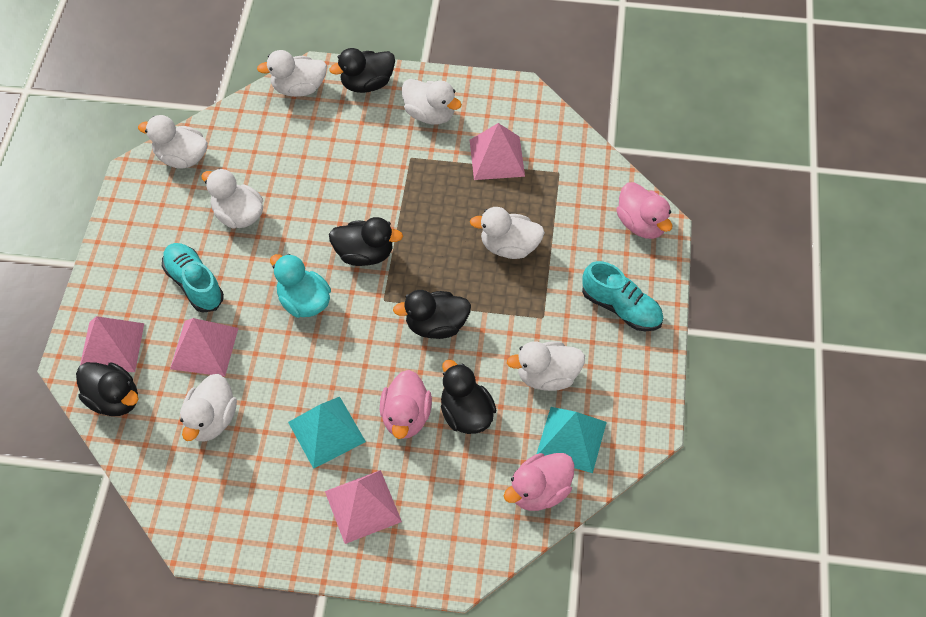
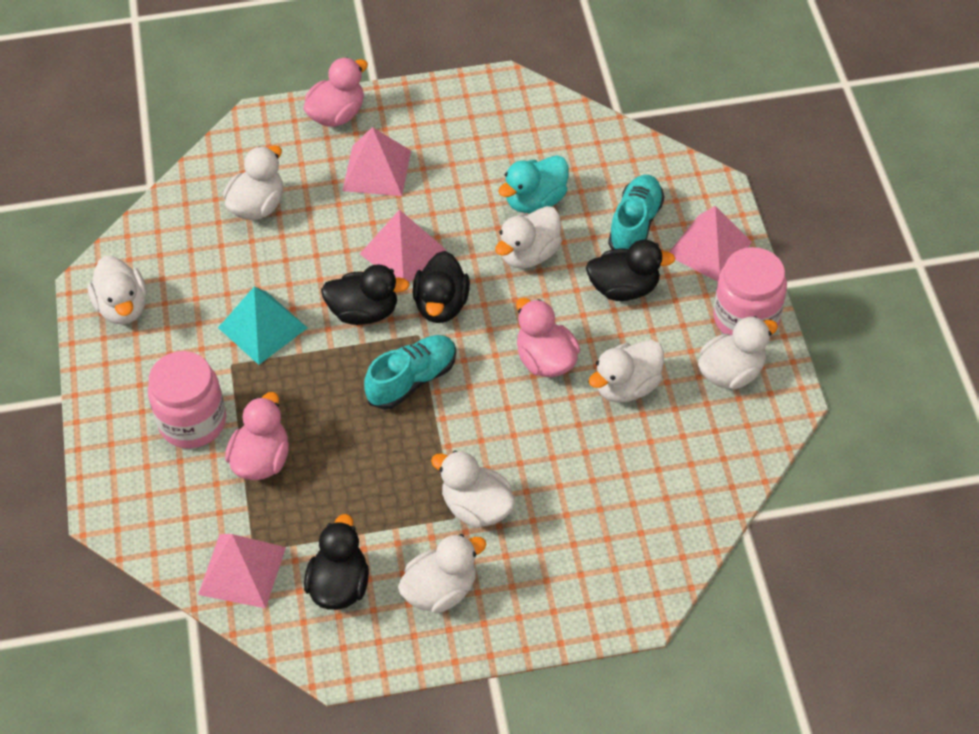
black duck: [76,362,139,416] [329,48,395,93] [329,217,403,266] [393,290,471,339] [441,360,497,434] = 5 -> [304,514,369,610] [321,264,410,325] [412,251,470,323] [586,239,675,301] = 4
pink jar: none = 0 -> [148,351,226,448] [713,247,787,335] = 2
turquoise pyramid: [288,397,366,469] [537,407,607,473] = 2 -> [218,286,307,365] = 1

